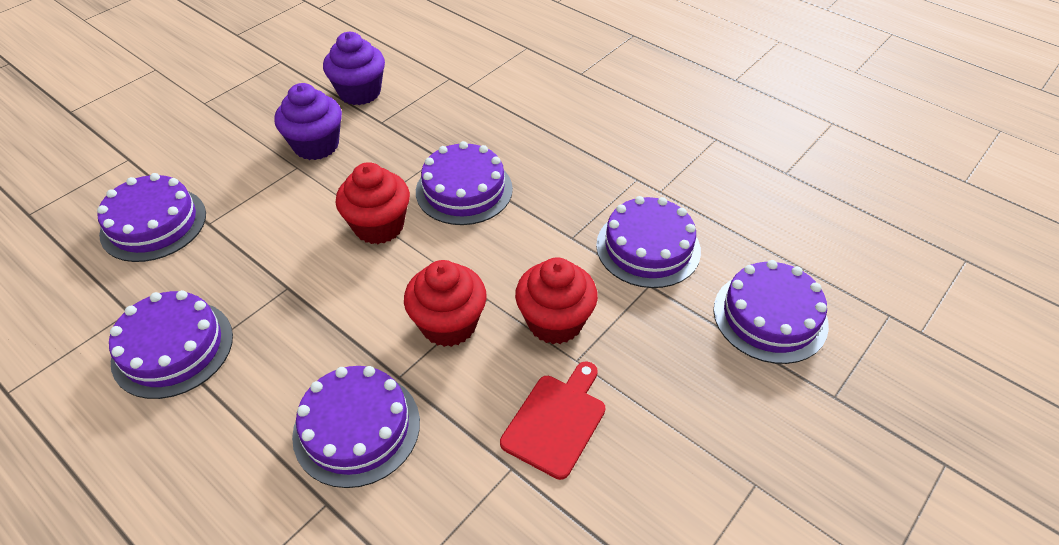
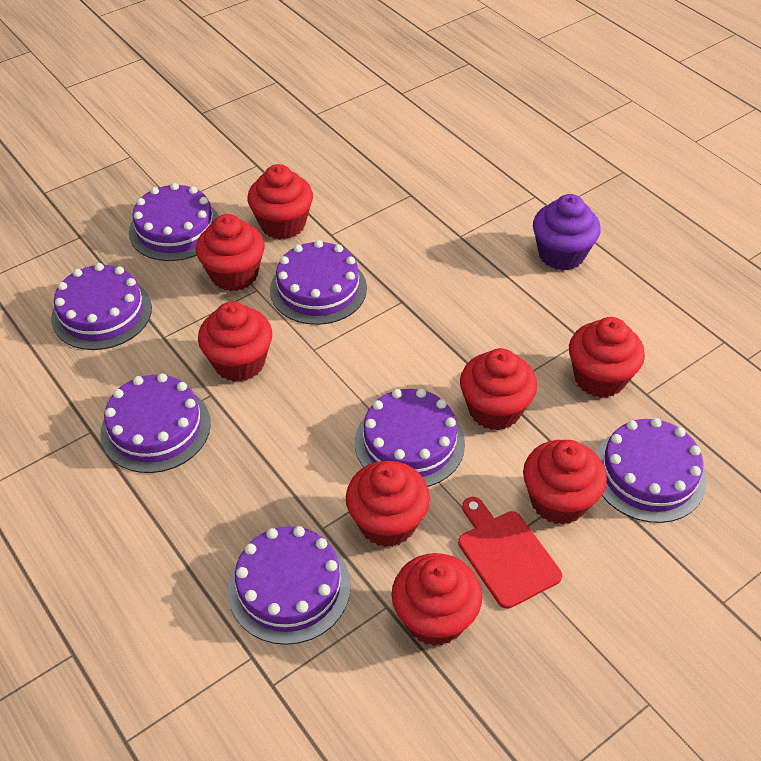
purple cake: [97,173,206,262] [109,290,233,399] [292,366,420,488] [416,141,513,225] [596,196,701,288] [714,260,829,364] = 6 -> [51,263,152,350] [101,373,211,473] [129,183,219,261] [228,526,351,645] [270,240,367,325] [355,389,465,487] [595,418,706,523] = 7
purple cupcake: [274,83,342,160] [323,32,385,105] = 2 -> [533,194,601,271] = 1
red cupcake: [336,162,410,244] [404,260,487,347] [515,258,598,344] = 3 -> [196,214,265,291] [198,302,272,382] [248,164,313,240] [346,461,430,547] [392,553,482,646] [460,348,537,430] [523,440,607,525] [569,317,645,398] = 8

